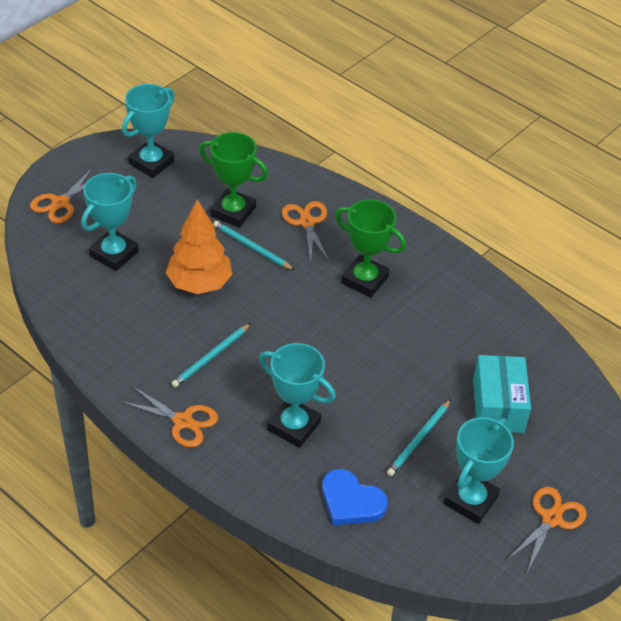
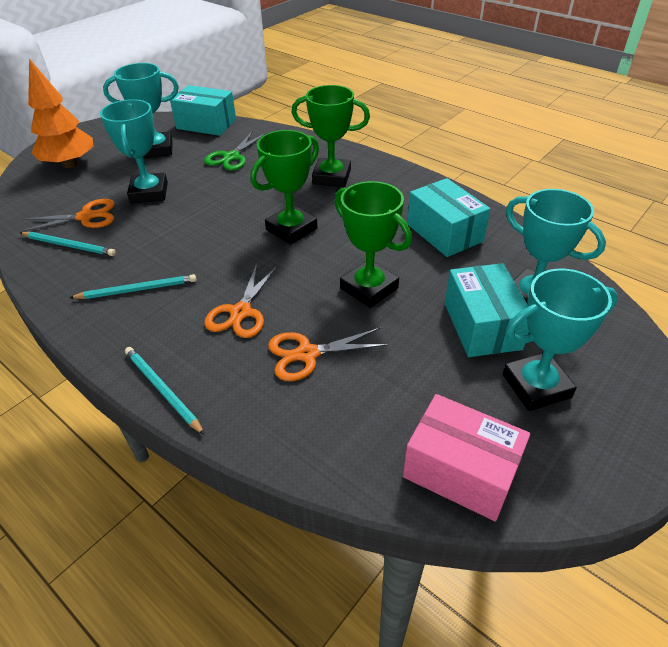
blue heart: [322,469,387,525] = 1 -> none = 0
green scissors: none = 0 -> [204,131,267,171] = 1
green trophy: [199,132,268,228] [335,199,406,297] = 2 -> [250,130,319,245] [292,85,370,187] [334,181,412,308] = 3
orange scissors: [30,167,93,223] [120,386,218,448] [282,201,330,262] [507,486,587,572] = 4 -> [20,199,114,232] [204,264,278,338] [268,328,388,381] = 3
pink box: none = 0 -> [403,394,531,522] = 1
turquoise box: [473,355,531,433] = 1 -> [170,85,236,136] [407,178,490,257] [445,263,529,357] = 3

